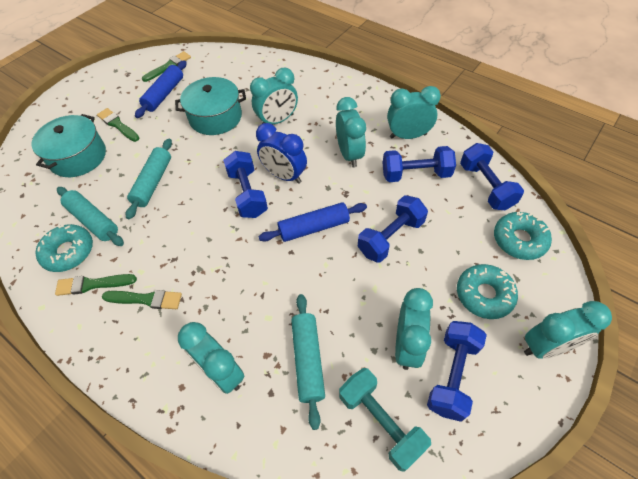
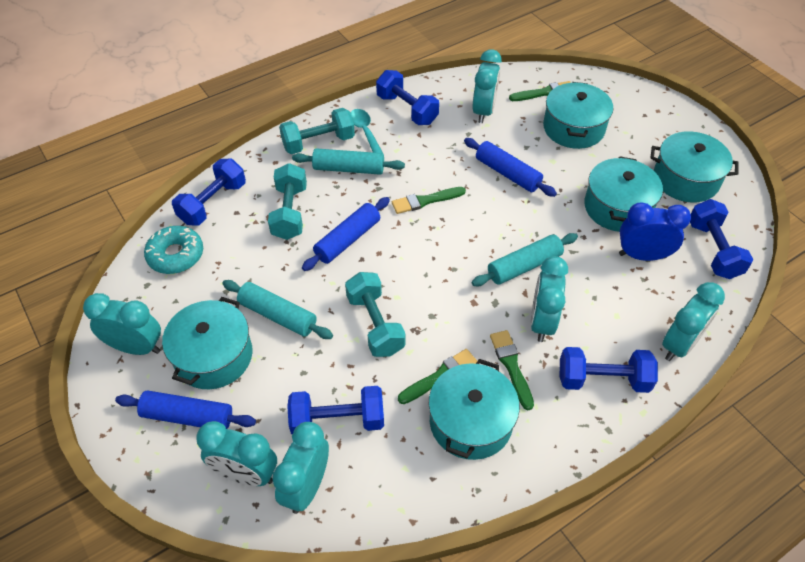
blue rolling pin: [135,60,187,118] [259,202,367,242] = 2 -> [115,390,256,429] [302,197,390,271] [464,138,557,197] = 3
turquoise donut: [35,224,93,272] [457,264,518,319] [494,212,552,260] = 3 -> [144,226,203,274] = 1
turquoise dumbbell: [339,368,431,472] = 1 -> [268,163,307,240] [279,108,355,154] [345,272,405,357] = 3
turquoise pot: [32,114,106,177] [175,77,246,135] = 2 -> [162,297,253,389] [429,359,520,460] [543,82,613,149] [584,156,663,232] [650,131,739,203] = 5
turquoise spoon: none = 0 -> [350,109,383,153] = 1

